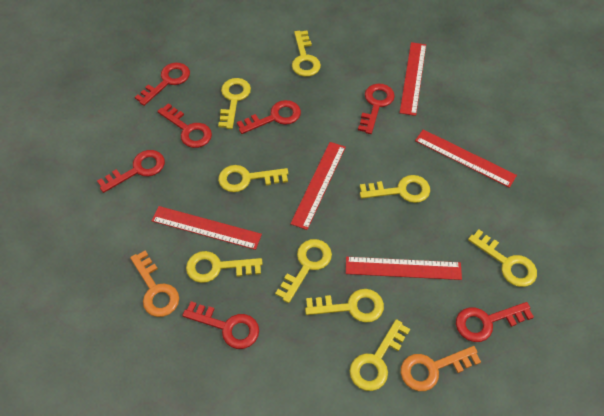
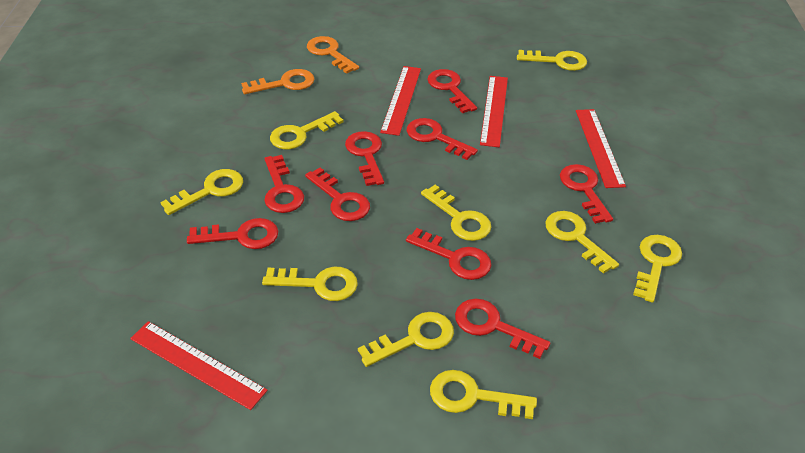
red key: [97,150,165,193] [135,63,190,106] [157,103,212,148] [182,301,259,349] [237,100,301,134] [358,84,395,134] [456,302,534,342] = 7 -> [187,218,278,249] [264,155,304,213] [305,167,370,221] [345,131,384,186] [406,228,491,280] [407,118,478,160] [427,69,477,113] [455,298,550,359] [560,164,613,224] = 9
red ruler: [152,206,262,250] [290,142,346,230] [346,257,462,280] [400,42,426,116] [415,129,517,188] = 5 -> [130,321,268,410] [380,66,421,136] [480,76,508,147] [576,109,626,188] = 4

